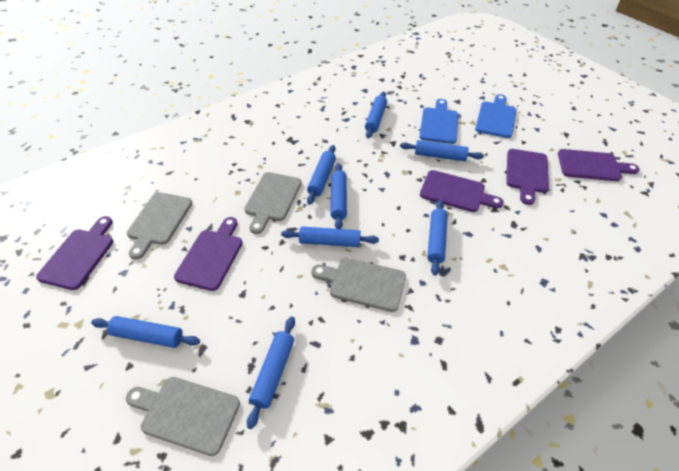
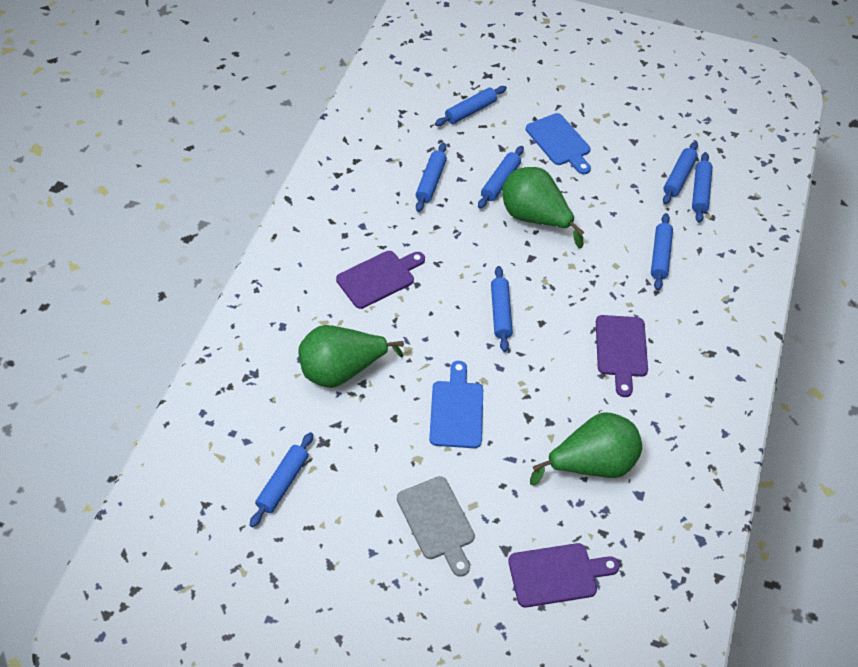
green pear: none = 0 -> [298,325,404,388] [502,167,584,248] [530,412,642,486] = 3
grey cutting board: [126,377,240,456] [127,192,192,260] [244,172,302,234] [311,258,406,312] = 4 -> [397,476,475,577] = 1
purple cutting board: [36,216,113,290] [174,217,243,291] [420,170,504,212] [506,149,549,205] [558,149,640,181] = 5 -> [336,251,425,309] [508,543,620,607] [596,315,648,397] = 3

